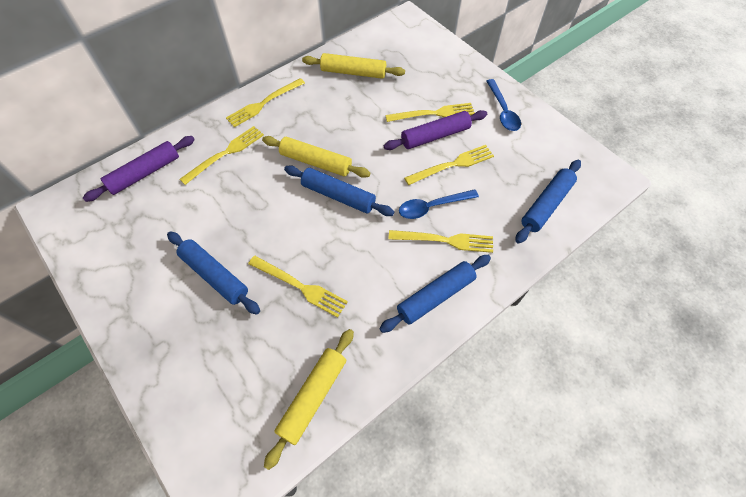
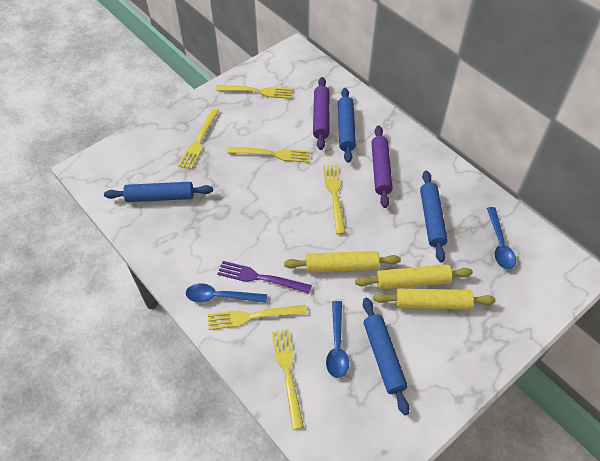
blue spoon: [399,189,479,219] [486,79,521,131] = 2 -> [186,283,267,303] [326,301,349,378] [487,207,516,270] = 3
purple fork: none = 0 -> [217,261,312,294] = 1

